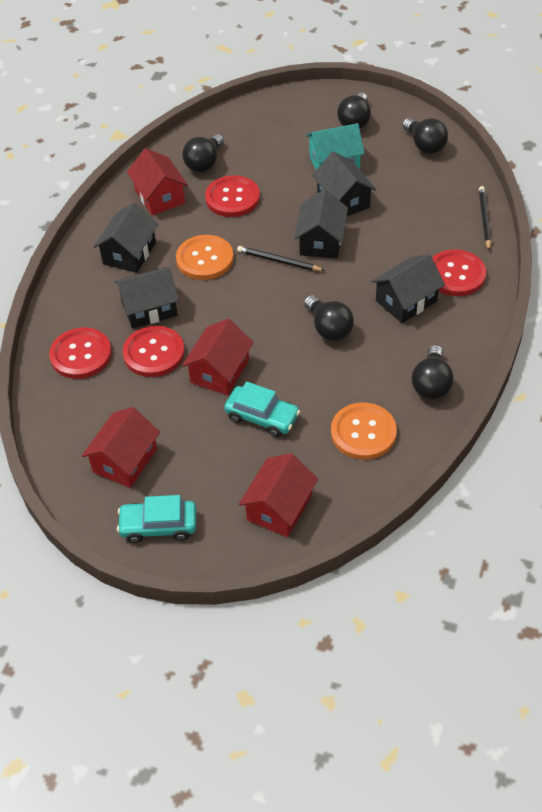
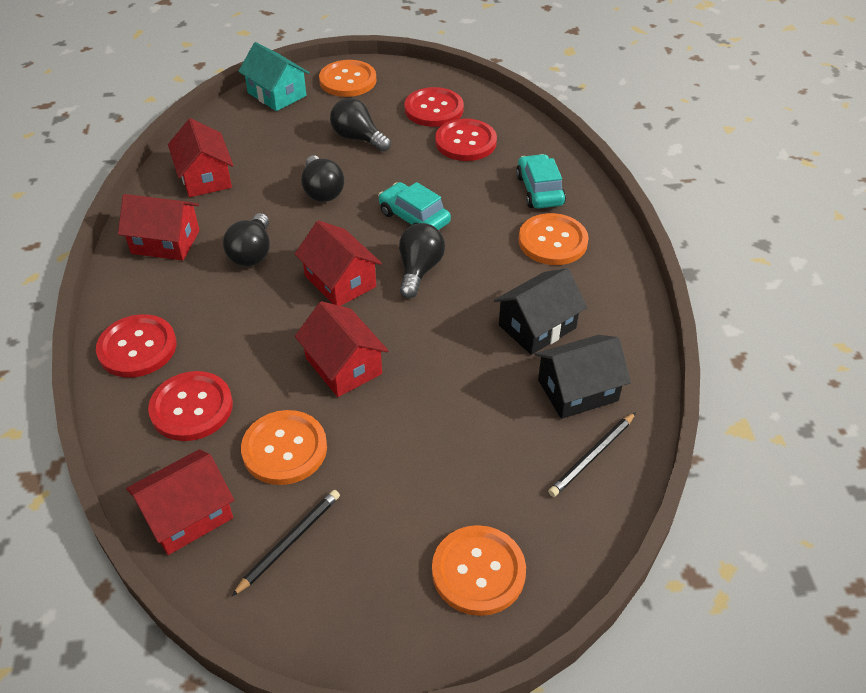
black house: [94,203,158,273] [114,267,179,329] [294,190,348,258] [312,152,376,216] [371,254,445,323] = 5 -> [494,268,587,355] [535,335,631,419] = 2
black light bulb: [182,134,224,172] [304,295,354,341] [337,93,371,129] [402,118,448,154] [412,345,454,399] = 5 -> [223,213,270,267] [301,156,344,202] [330,98,391,152] [399,223,445,298] = 4
orange button: [176,235,234,280] [331,402,397,460] = 2 -> [241,410,327,485] [319,60,376,97] [432,525,526,616] [518,213,589,265] = 4
red house: [82,407,160,488] [127,148,188,215] [182,319,254,395] [239,453,318,537] = 4 -> [118,194,200,261] [126,449,234,555] [168,118,233,197] [295,220,382,306] [295,301,389,397] = 5

